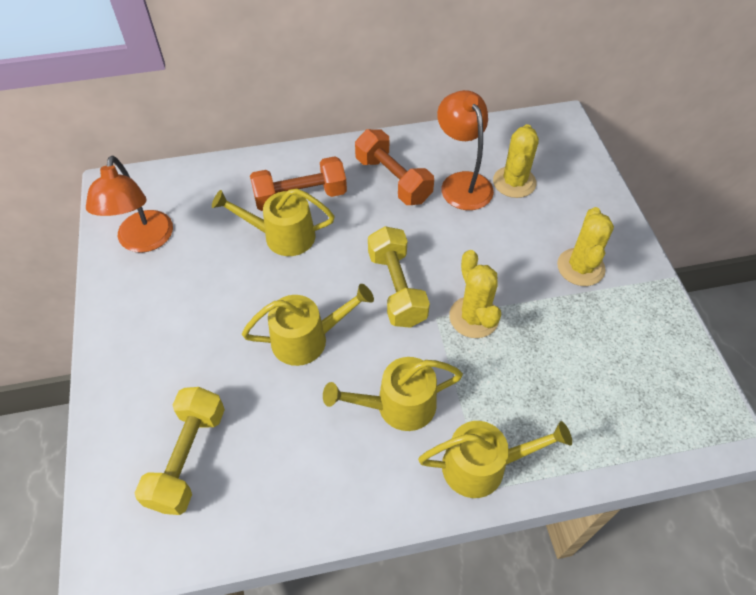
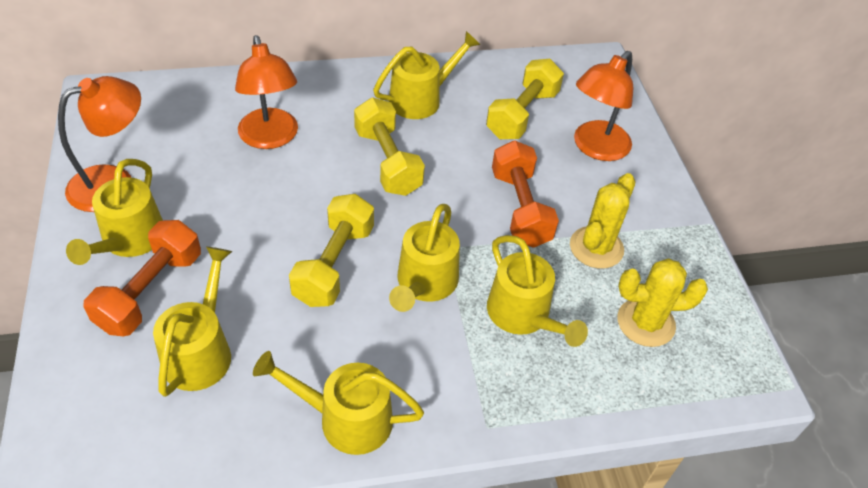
orange lamp: [86,155,173,253] [437,90,494,210] = 2 -> [58,76,141,212] [235,35,298,149] [574,51,633,161] = 3
yellow cactus: [449,250,501,338] [493,124,539,198] [557,207,614,286] = 3 -> [570,173,636,269] [617,258,708,347] = 2
yellow dumbbell: [135,387,225,515] [368,226,430,328] = 2 -> [289,194,374,307] [354,97,425,196] [486,59,564,139] = 3
yellow watering can: [212,188,335,256] [242,284,374,366] [323,357,463,431] [418,421,572,498] = 4 -> [66,159,163,265] [153,247,232,397] [253,351,424,455] [373,31,480,119] [389,204,460,312] [487,235,588,347] = 6

